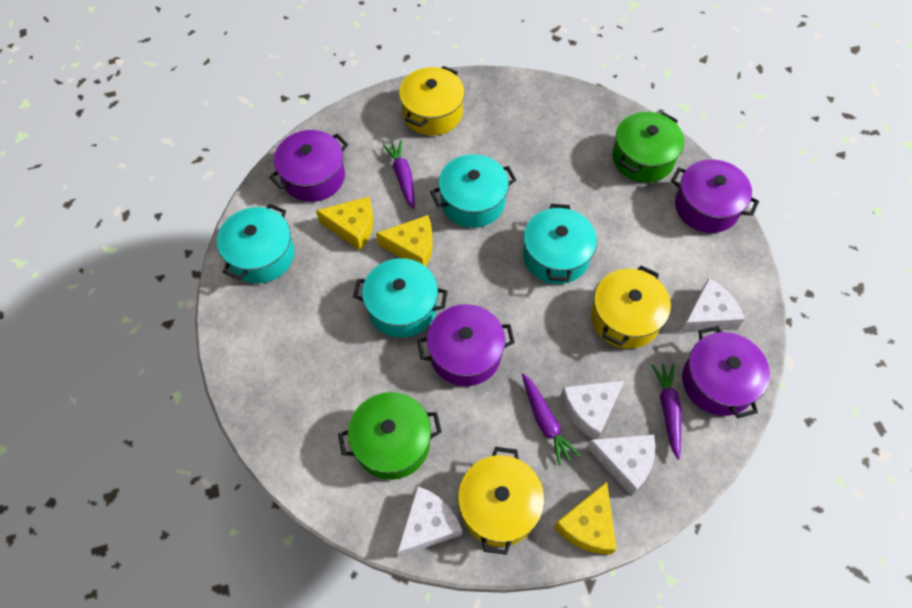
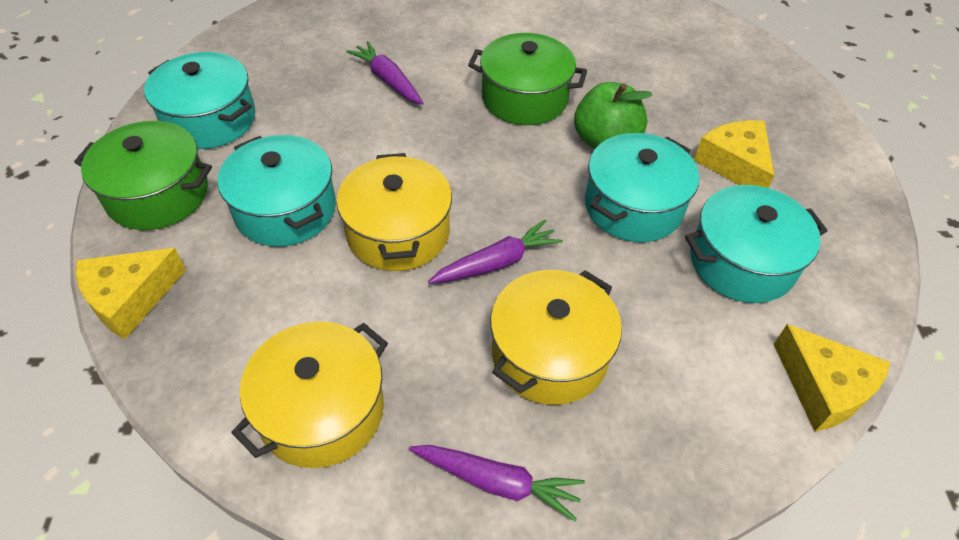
green apple: none = 0 -> [574,82,652,149] = 1
purple pot: [269,130,348,202] [417,304,515,386] [671,159,759,233] [682,326,770,418] = 4 -> none = 0
white cheese: [397,486,462,557] [561,380,625,439] [587,435,655,496] [680,278,745,333] = 4 -> none = 0

